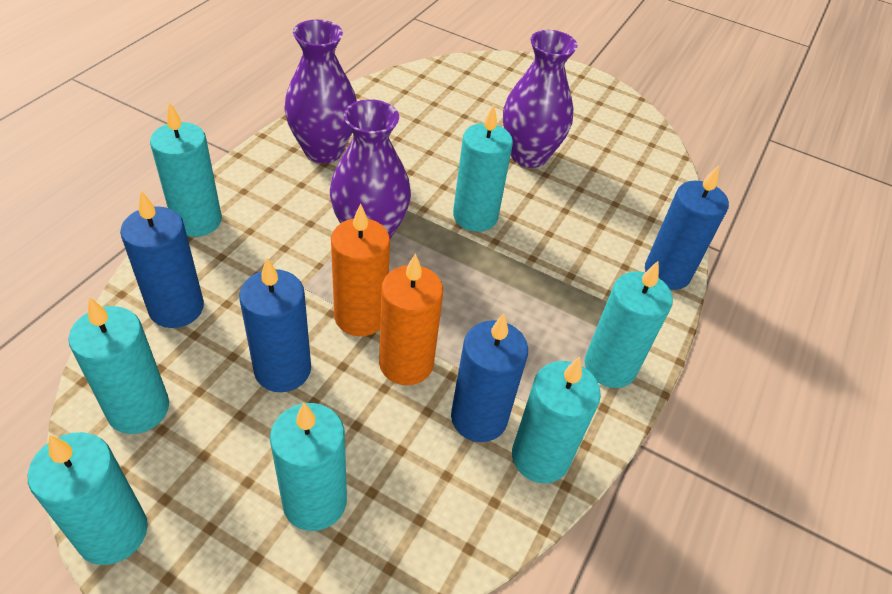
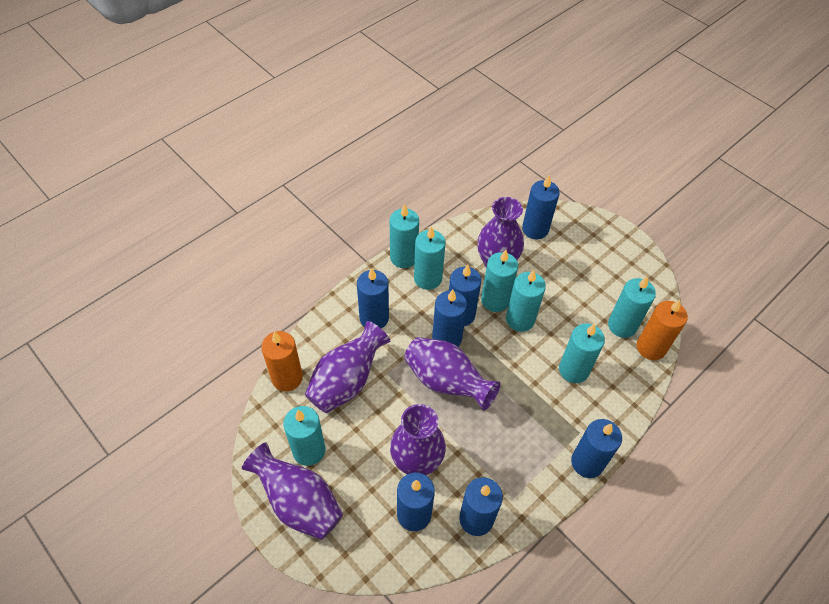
blue candle: [120,191,204,328] [239,258,311,392] [451,313,528,442] [645,165,729,290] = 4 -> [357,268,389,328] [397,473,435,531] [432,289,467,347] [449,265,481,326] [459,477,503,536] [522,175,560,239] [571,419,622,478] = 7
purple vase: [284,20,357,163] [330,99,411,239] [503,30,578,168] = 3 -> [242,442,343,540] [305,321,390,413] [390,404,446,475] [404,337,500,410] [477,197,524,268] = 5

